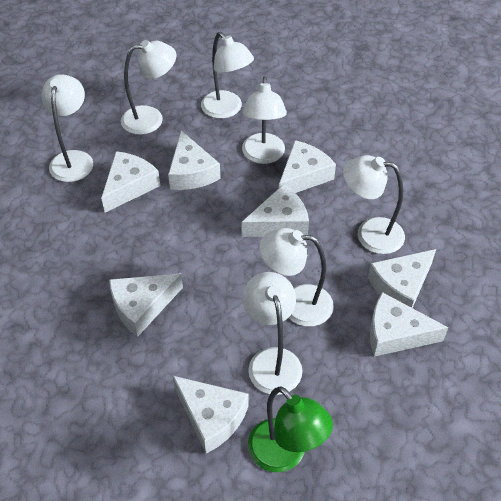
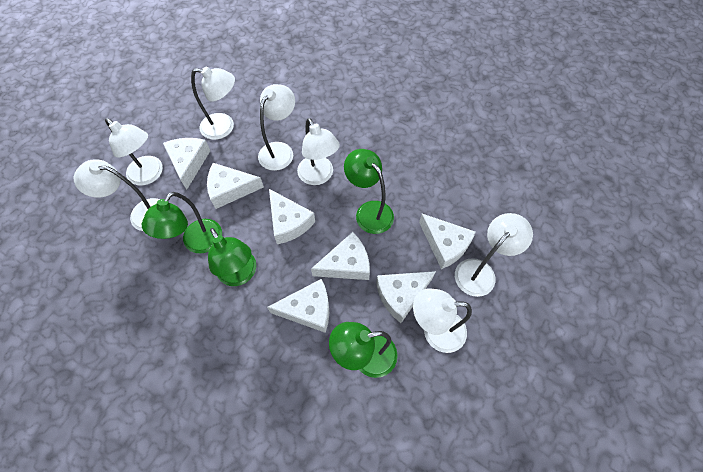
green lamp: [248,386,333,472] = 1 -> [142,192,222,254] [208,228,256,286] [329,322,398,378] [344,149,394,234] = 4
white cheese: [101,151,160,213] [109,274,183,337] [168,131,221,190] [173,376,249,454] [241,184,309,237] [279,140,336,193] [368,249,436,308] [370,292,448,357] = 8 -> [163,138,210,190] [207,163,264,209] [267,279,329,333] [269,189,315,244] [311,232,370,280] [376,271,436,323] [419,214,476,269] = 7

